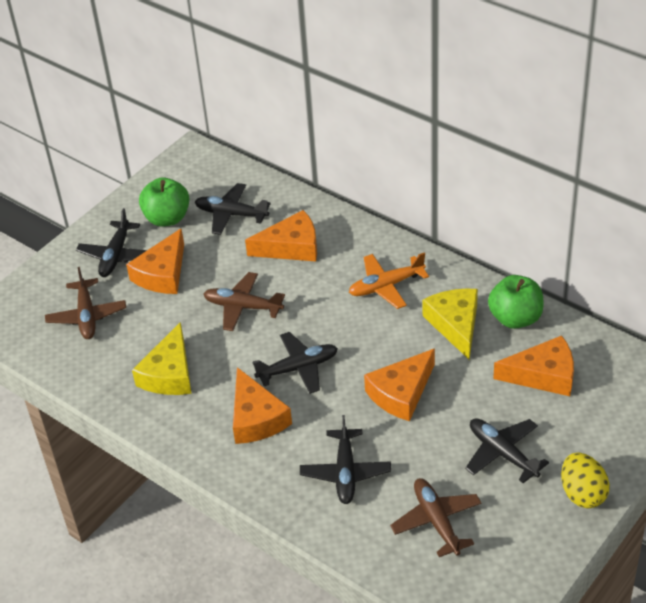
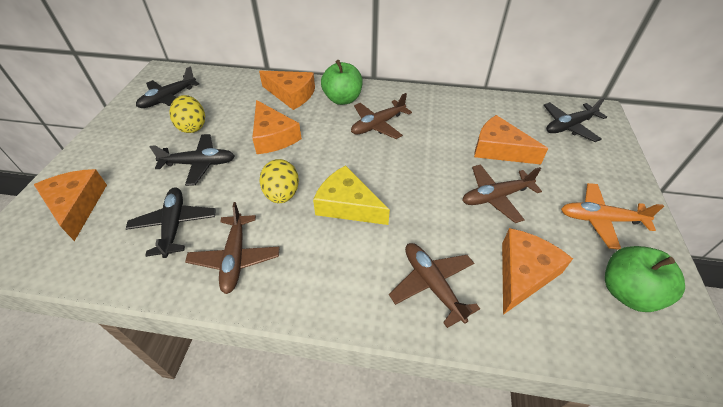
black plane: [76,208,147,277] [195,183,271,235] [253,332,338,394] [300,415,391,504] [465,418,549,483] = 5 -> [126,188,216,258] [136,66,199,108] [150,134,234,186] [544,97,607,142] = 4
brown plane: [45,267,126,339] [204,272,285,331] [390,478,482,557] = 3 -> [185,202,280,294] [351,93,412,139] [389,243,480,328] [462,164,542,223] = 4
yellow cheese: [132,322,192,395] [423,289,478,359] = 2 -> [313,165,390,225] = 1
yellow egg: [561,453,610,508] = 1 -> [169,95,205,133] [260,159,299,203] = 2

